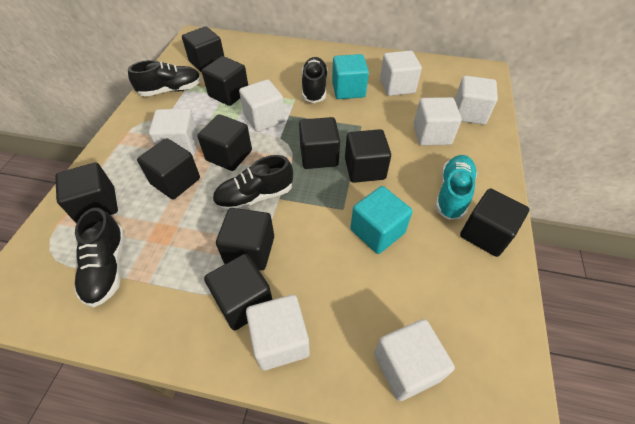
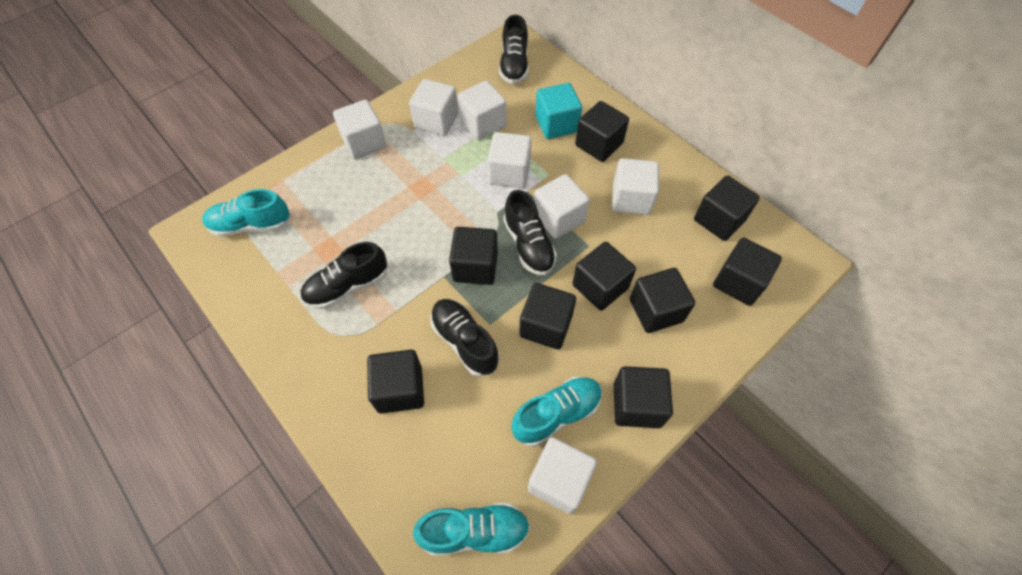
black cube: [55,162,118,224] [137,138,200,199] [182,26,224,72] [197,114,252,171] [202,56,248,106] [204,254,273,330] [216,208,274,270] [299,117,340,169] [345,129,391,183] [460,189,529,257] = 10 -> [367,350,424,414] [449,227,498,285] [519,283,576,350] [573,242,636,311] [575,101,629,162] [614,366,673,428] [630,268,695,333] [694,176,760,241] [713,238,782,306] = 9
turquoise cube: [332,54,369,99] [350,186,413,254] = 2 -> [535,83,582,139] = 1
turquoise shoe: [435,155,477,220] = 1 -> [202,189,291,237] [413,502,530,556] [511,377,602,447] = 3

